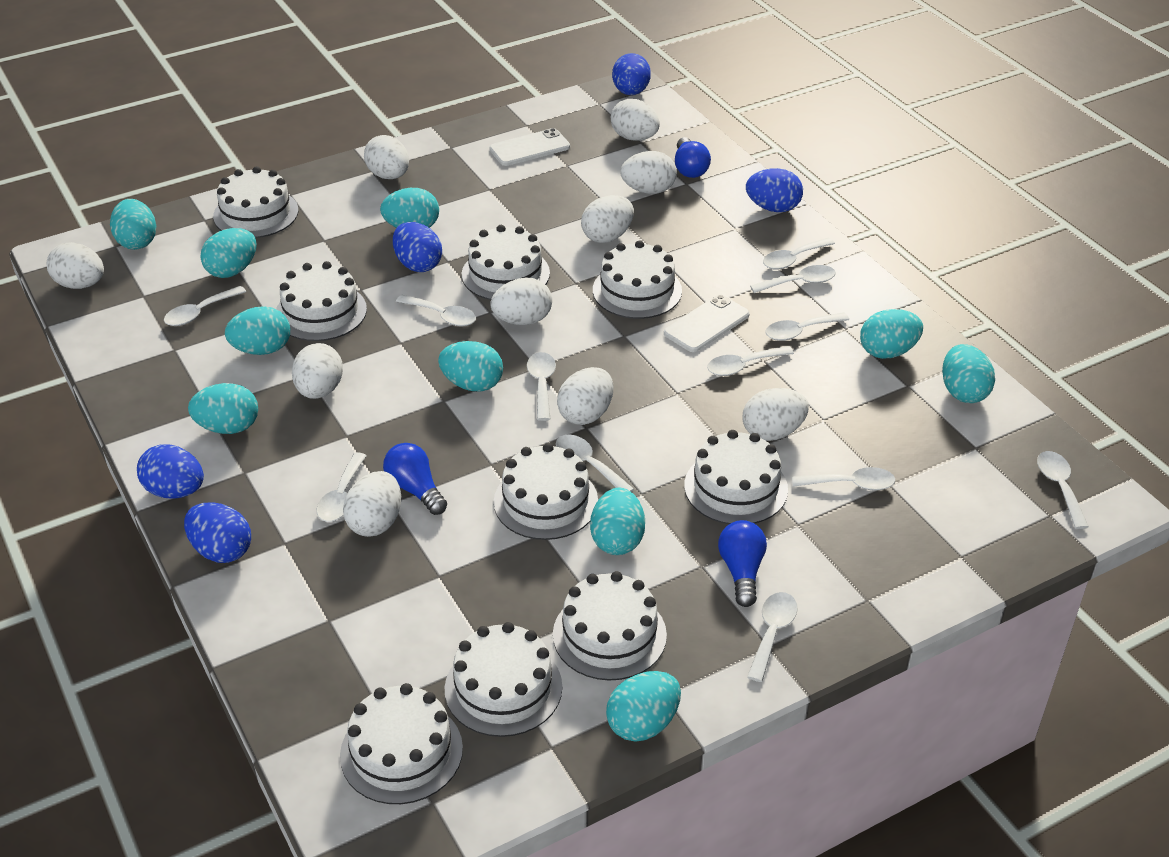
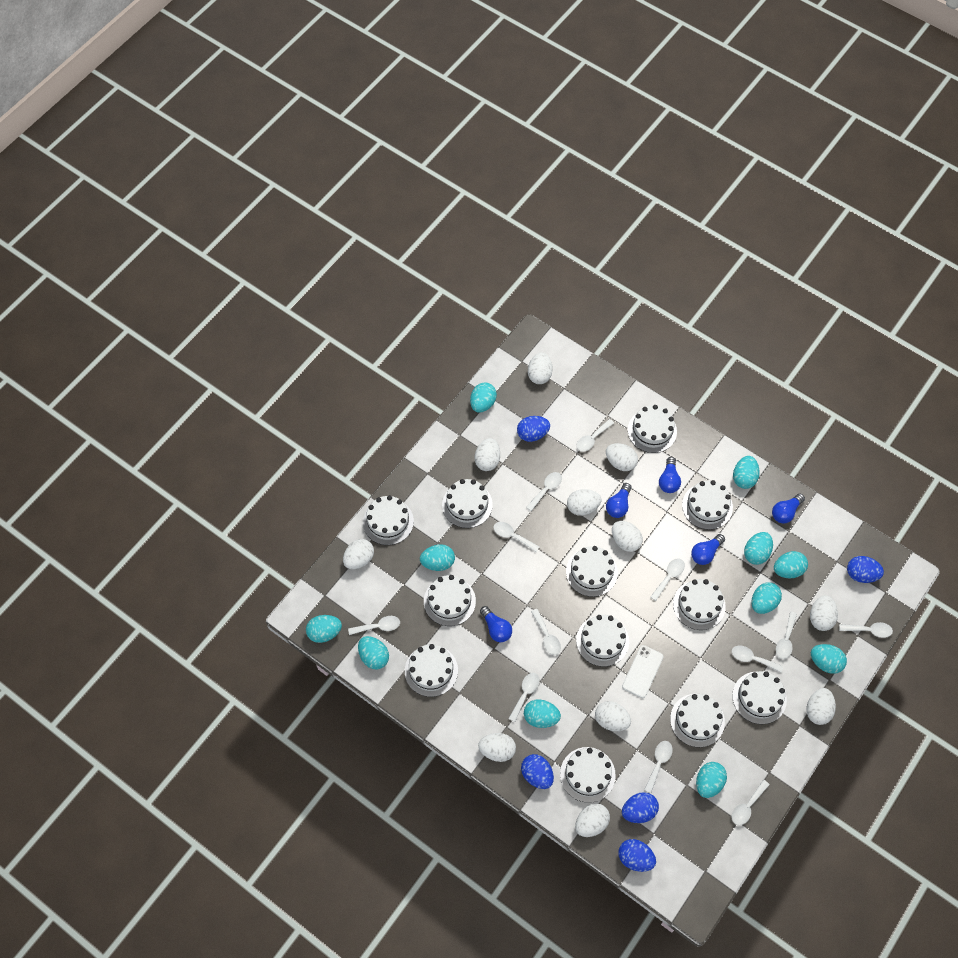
blue light bulb: [383,443,447,515] [675,137,711,178] [718,520,767,607] = 3 -> [480,606,512,642] [606,483,632,518] [659,457,681,493] [691,534,725,565] [772,494,805,523] = 5
turquoise egg: [110,199,156,250] [188,383,258,434] [200,228,257,278] [225,306,290,355] [380,188,439,228] [438,341,503,391] [590,488,645,555] [606,671,681,742] [860,309,923,359] [942,344,995,403] = 10 -> [306,615,342,643] [358,636,389,669] [420,544,455,571] [470,383,497,413] [524,699,561,728] [696,762,727,798] [733,456,760,489] [744,532,773,565] [751,582,782,614] [774,551,808,579] [811,644,847,674] = 11
white cake: [213,166,298,238] [276,261,367,341] [340,683,463,804] [445,622,562,737] [462,225,550,300] [494,443,598,540] [553,571,667,680] [593,240,682,319] [684,430,788,524] = 9 -> [363,495,414,545] [405,644,458,697] [424,575,476,626] [442,479,493,528] [560,747,616,803] [566,546,618,597] [576,615,629,667] [628,405,677,453] [670,694,725,747] [673,579,726,630] [682,480,733,530] [732,671,787,724] = 12
white egg: [47,242,104,289] [292,343,343,399] [343,471,401,537] [364,135,409,179] [490,277,552,325] [557,367,613,425] [581,195,634,243] [611,99,660,141] [620,151,677,194] [743,388,809,441] = 10 -> [343,539,374,569] [475,438,500,471] [478,733,516,762] [528,353,553,384] [567,489,601,516] [575,803,610,837] [595,701,631,731] [606,443,638,471] [612,521,643,552] [806,688,836,725] [810,595,838,631] = 11
white phone: [489,128,570,166] [664,295,750,352] = 2 -> [622,645,664,698] = 1

